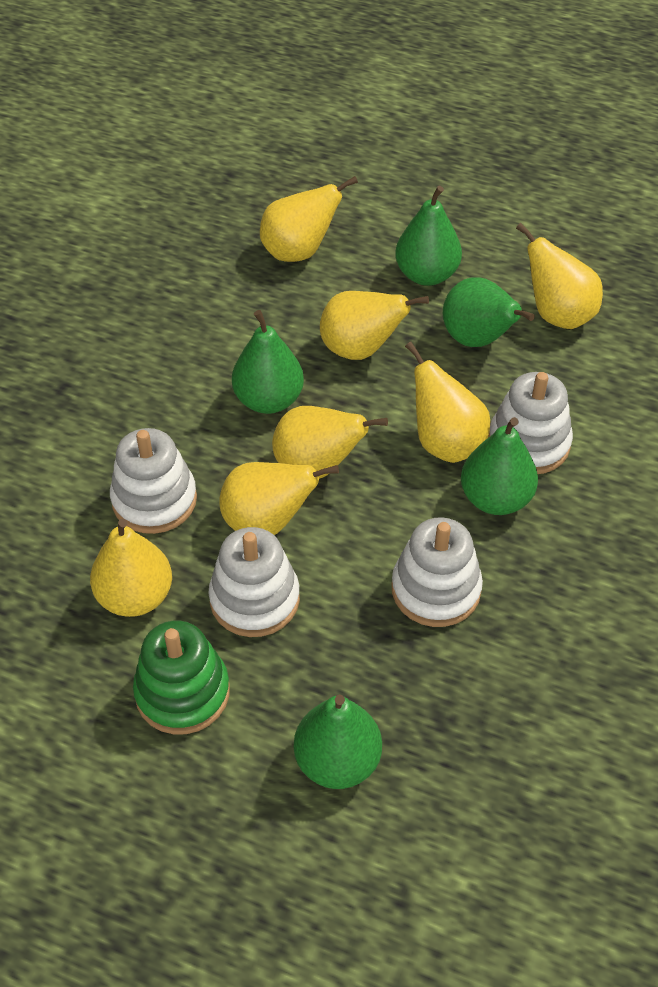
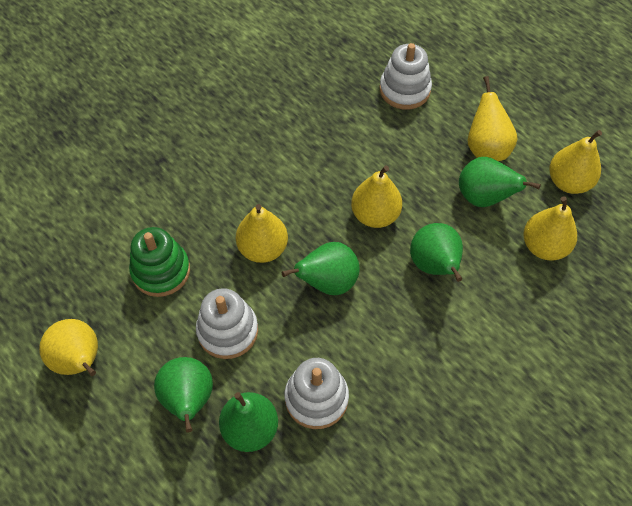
white stacking toy: [110,428,197,534] [208,527,300,637] [392,517,483,627] [488,372,573,474] = 4 -> [196,288,258,359] [284,358,349,429] [380,43,432,110] = 3
yellow pear: [90,518,172,617] [219,462,339,535] [260,176,358,262] [272,406,388,479] [320,291,429,360] [405,342,491,463] [516,223,603,329] = 7 -> [39,319,98,376] [236,204,288,263] [351,166,402,228] [468,76,518,161] [523,196,577,261] [549,130,602,194] = 6

